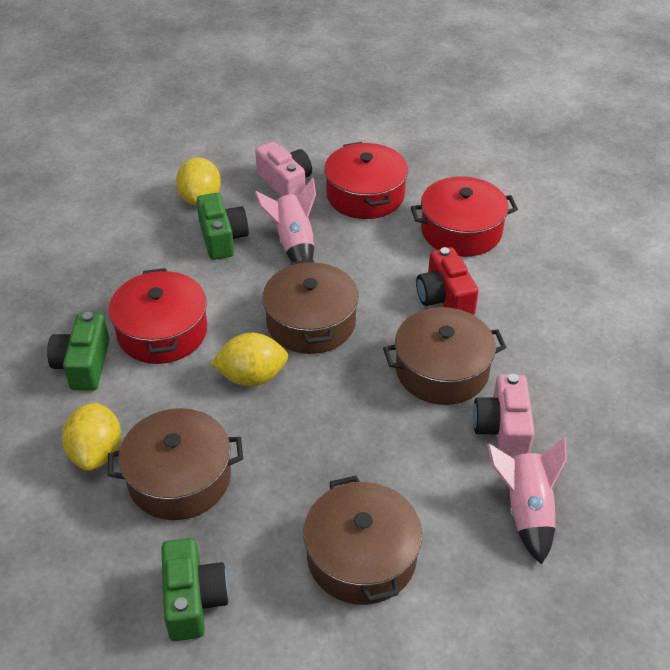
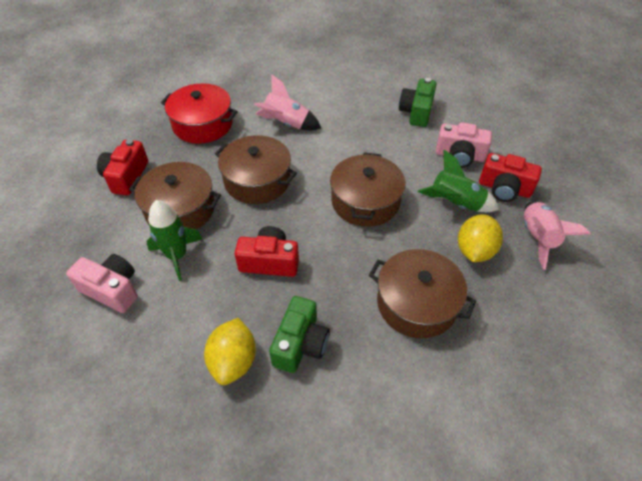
green camera: [47,312,109,391] [161,538,229,641] [196,193,249,260] = 3 -> [269,296,330,373] [399,78,437,127] = 2
green rocket: none = 0 -> [147,200,202,281] [418,150,499,212] = 2
red camera: [416,247,478,315] = 1 -> [97,139,148,195] [235,226,299,277] [479,153,542,202] = 3
red pot: [109,268,207,364] [324,142,408,219] [411,176,518,257] = 3 -> [161,83,238,144] = 1
yellow lemon: [62,403,121,470] [176,157,221,206] [211,333,288,386] = 3 -> [204,318,256,385] [458,214,503,262] = 2

